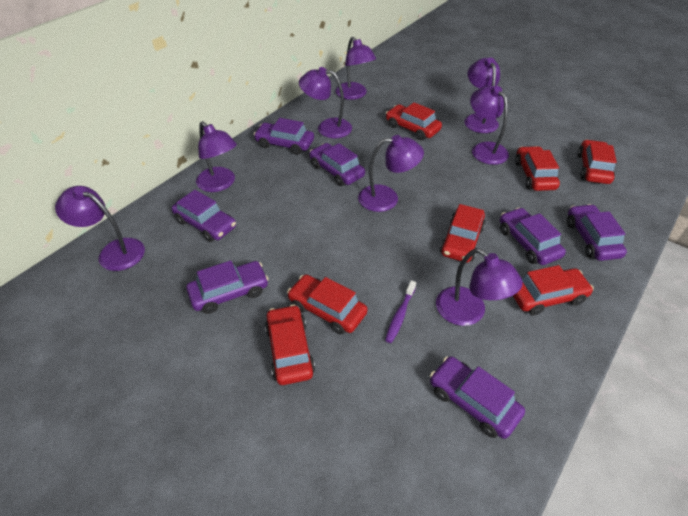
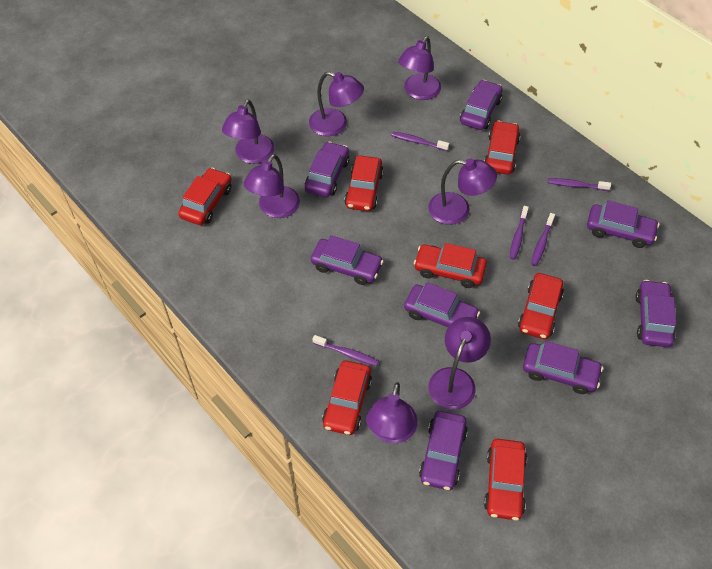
purple car: [172,190,236,242] [186,261,269,314] [254,118,314,155] [310,143,365,186] [430,356,525,439] [500,207,566,265] [567,204,627,261] = 7 -> [305,141,349,197] [311,235,384,285] [404,282,480,327] [419,411,468,490] [460,80,503,130] [523,341,603,394] [587,200,659,248] [635,280,676,347] = 8
purple lamp: [55,186,145,271] [196,121,237,192] [299,67,352,138] [335,37,376,100] [358,135,424,212] [436,248,523,326] [464,58,500,133] [470,86,509,165] = 8 -> [222,99,275,164] [244,154,300,218] [309,72,364,136] [366,382,418,444] [398,36,441,100] [428,159,497,225] [429,317,491,410] = 7
purple toothbrush: [385,280,416,343] = 1 -> [312,335,379,366] [391,132,449,151] [510,206,529,260] [531,213,555,266] [548,178,611,191] = 5

